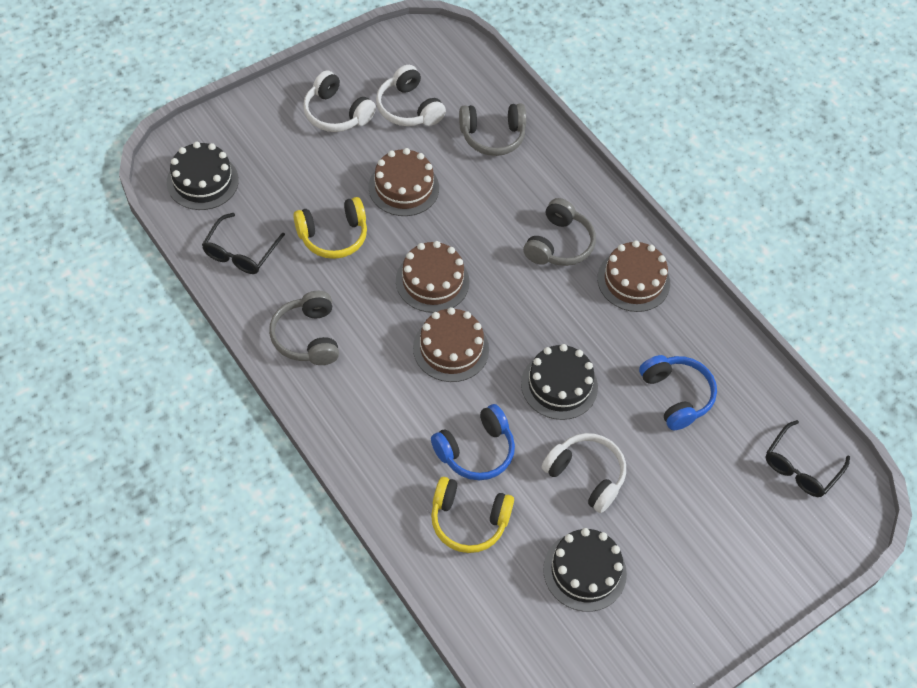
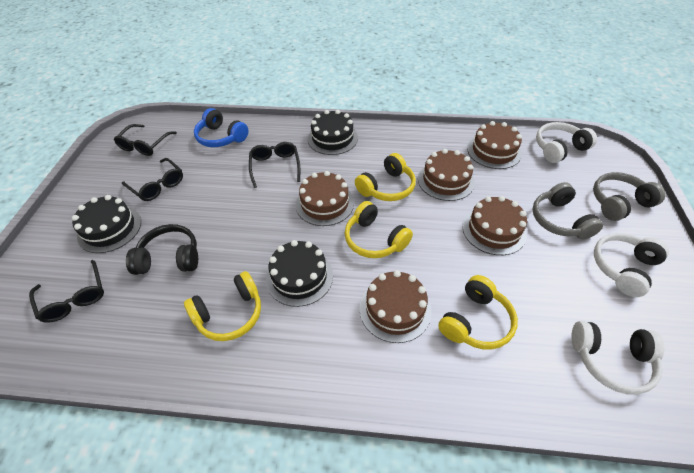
black glasses: [202,213,285,274] [765,420,850,497] = 2 -> [29,260,104,323] [114,124,177,156] [122,158,183,201] [249,142,300,188] = 4
black headphones: none = 0 -> [126,224,198,275] = 1
blue headphones: [431,404,515,480] [639,355,717,430] = 2 -> [194,108,249,147] = 1
brown cake: [369,148,439,216] [396,241,470,313] [413,307,489,382] [597,241,670,312] = 4 -> [296,171,354,226] [360,270,431,343] [418,149,475,201] [463,196,527,255] [467,121,522,169] = 5
grey headphones: [269,291,339,365] [459,103,526,156] [523,198,596,266] = 3 -> [532,182,603,239] [593,172,666,221] = 2
yellow headphones: [293,197,367,259] [431,477,514,553] = 2 -> [184,271,261,341] [345,201,413,258] [355,153,416,201] [438,275,518,349] = 4

